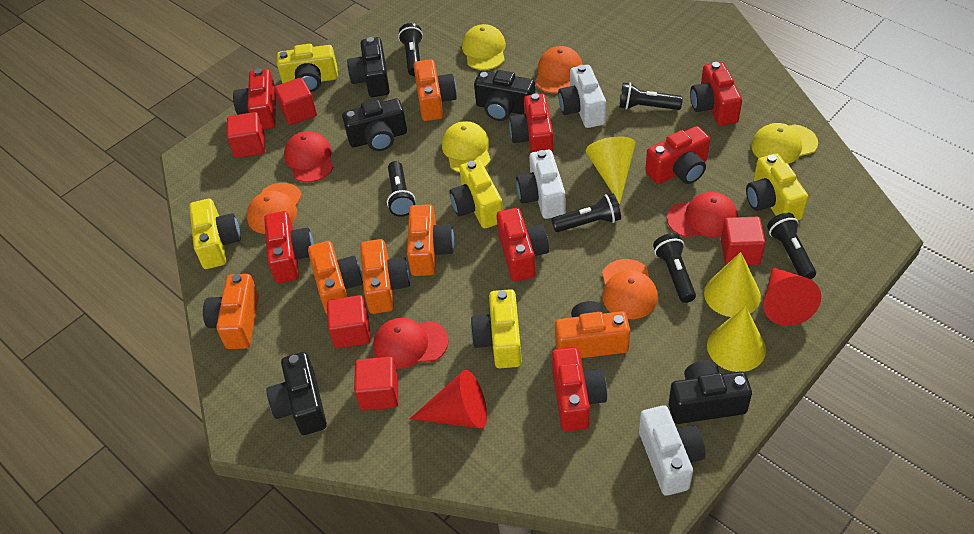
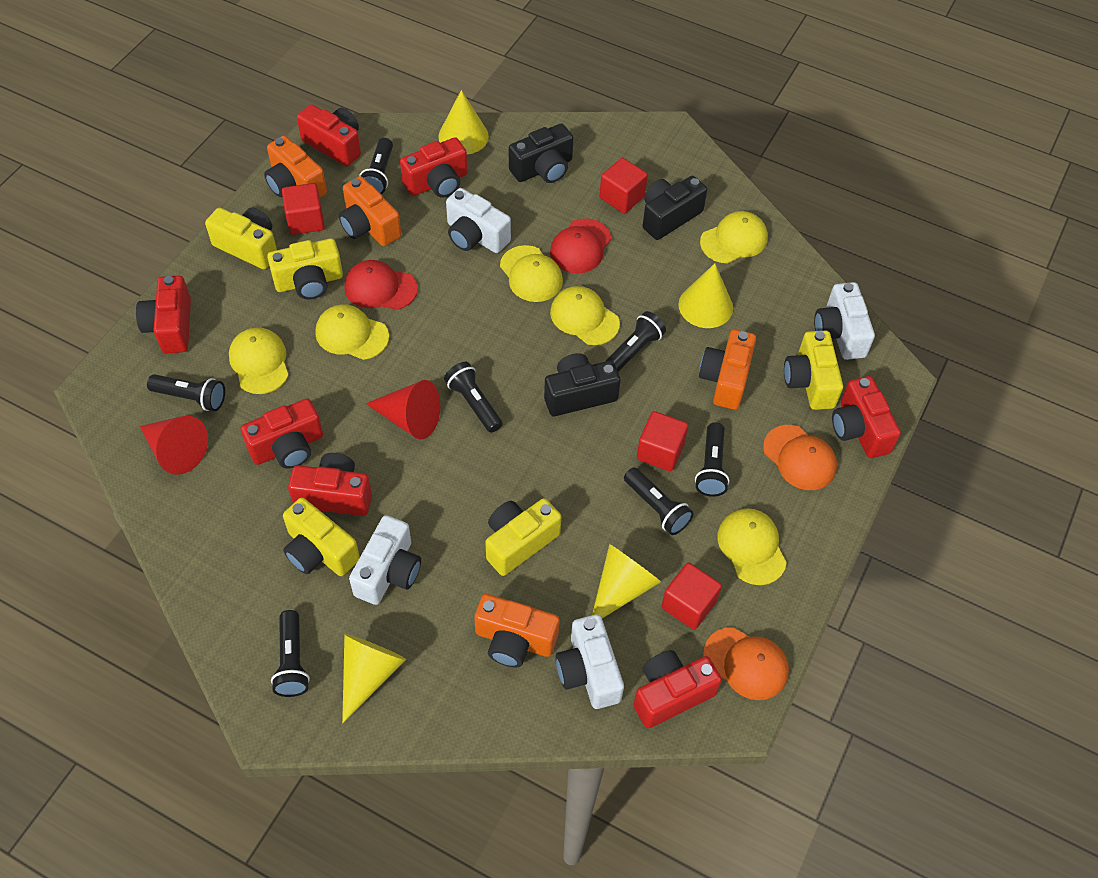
black camera: [266,352,327,435] [342,99,407,151] [347,37,390,97] [474,70,535,121] [669,360,752,424] = 5 -> [509,123,573,183] [544,353,621,416] [643,176,707,240] = 3
black flashlight: [387,161,416,217] [398,23,423,76] [551,193,621,232] [619,82,683,110] [653,233,696,303] [767,213,816,279] = 6 -> [147,374,225,411] [271,610,310,697] [359,138,393,194] [444,362,502,433] [605,311,666,372] [624,467,693,535] [695,422,729,497] = 7
orange camera: [203,274,259,349] [308,241,363,314] [360,239,410,314] [407,204,454,276] [414,59,457,121] [555,301,630,358] = 6 -> [264,136,327,198] [339,176,401,246] [474,594,560,667] [699,329,756,410] = 4
orange cap: [247,183,302,234] [535,46,583,93] [602,259,658,319] = 3 -> [703,627,789,700] [763,425,837,490] = 2
red cap: [284,131,334,182] [373,318,449,369] [667,192,738,237] = 3 -> [344,260,418,310] [550,218,611,273] = 2
red cube: [227,112,265,158] [274,77,317,125] [327,295,371,349] [354,357,398,411] [721,217,765,265] = 5 -> [282,183,325,235] [600,158,648,214] [637,411,688,472] [662,562,722,630] = 4
white camera: [516,150,566,219] [558,65,606,128] [639,405,705,496] = 3 -> [349,515,421,605] [446,188,511,253] [556,614,624,709] [814,282,875,360] = 4
yellow cap: [442,121,491,172] [462,24,506,70] [751,123,818,164] = 3 -> [229,328,289,394] [315,304,389,360] [500,245,563,302] [550,286,620,345] [700,211,768,263] [717,508,787,585] = 6
yellow cone: [586,137,636,204] [704,252,761,317] [707,306,766,372] = 3 -> [342,634,406,723] [438,90,489,155] [592,544,661,618] [678,263,733,328] = 4

